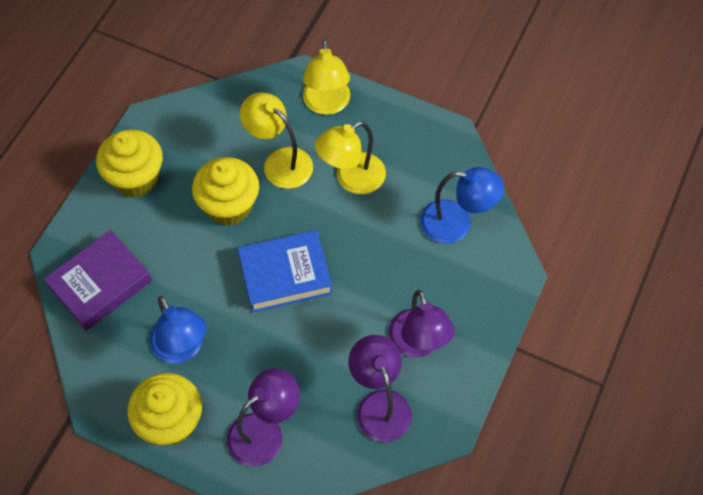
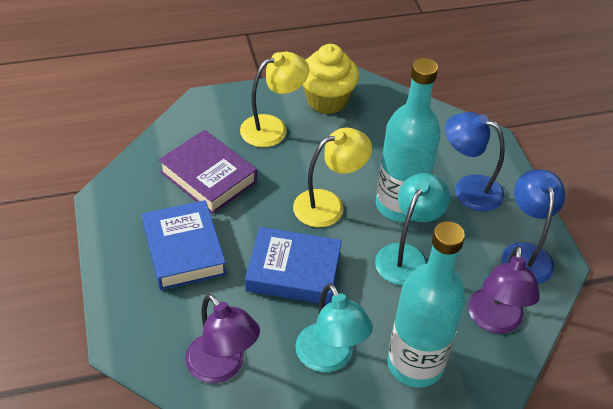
blue book: [238,230,332,313] = 1 -> [142,200,226,290] [245,227,342,305] = 2
purple lamp: [227,368,300,467] [348,335,412,442] [389,290,455,358] = 3 -> [185,294,260,383] [468,246,540,334] = 2
turquoise bottle: none = 0 -> [376,58,441,222] [387,221,466,388] = 2
turquoise lamp: none = 0 -> [296,283,373,372] [375,173,450,286] = 2
yellow cupcake: [96,129,163,197] [128,373,202,446] [192,157,259,226] = 3 -> [303,44,359,114] = 1
yellow lamp: [240,92,313,189] [303,39,350,115] [315,121,386,194] = 3 -> [240,52,309,147] [293,128,372,227] = 2

